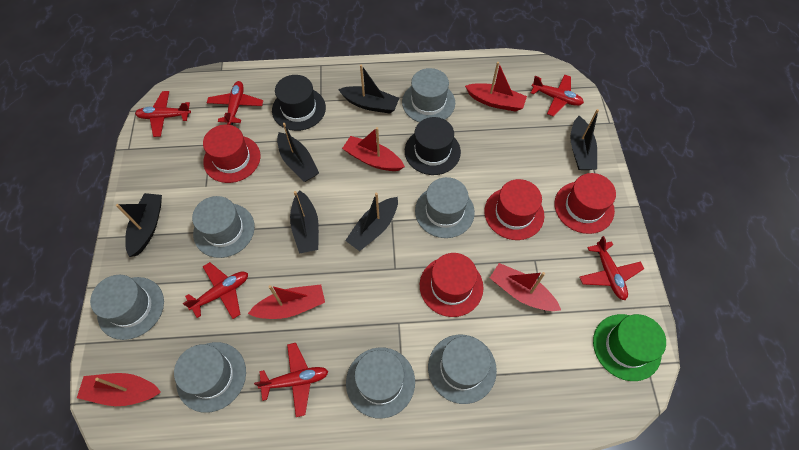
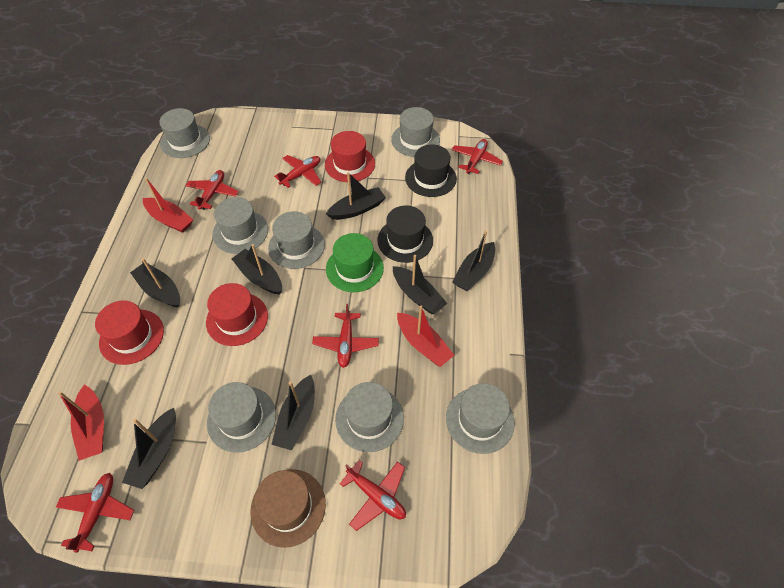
black boat: [116,193,162,257] [277,123,319,182] [290,190,319,253] [338,64,399,114] [345,193,398,251] [571,109,599,170] = 6 -> [122,408,176,489] [130,258,180,307] [232,244,282,295] [271,375,315,450] [326,172,386,220] [393,255,447,314] [452,230,495,291] = 7
brown hat: none = 0 -> [251,469,326,548] = 1
red boat: [77,373,161,406] [248,284,325,319] [342,127,405,171] [465,62,527,112] [490,263,561,311] = 5 -> [58,385,104,461] [143,178,193,233] [397,306,454,367] = 3
red hat: [203,125,261,183] [420,253,484,317] [484,179,544,240] [554,173,616,234] = 4 -> [95,300,164,365] [206,283,268,346] [325,131,375,182] = 3

